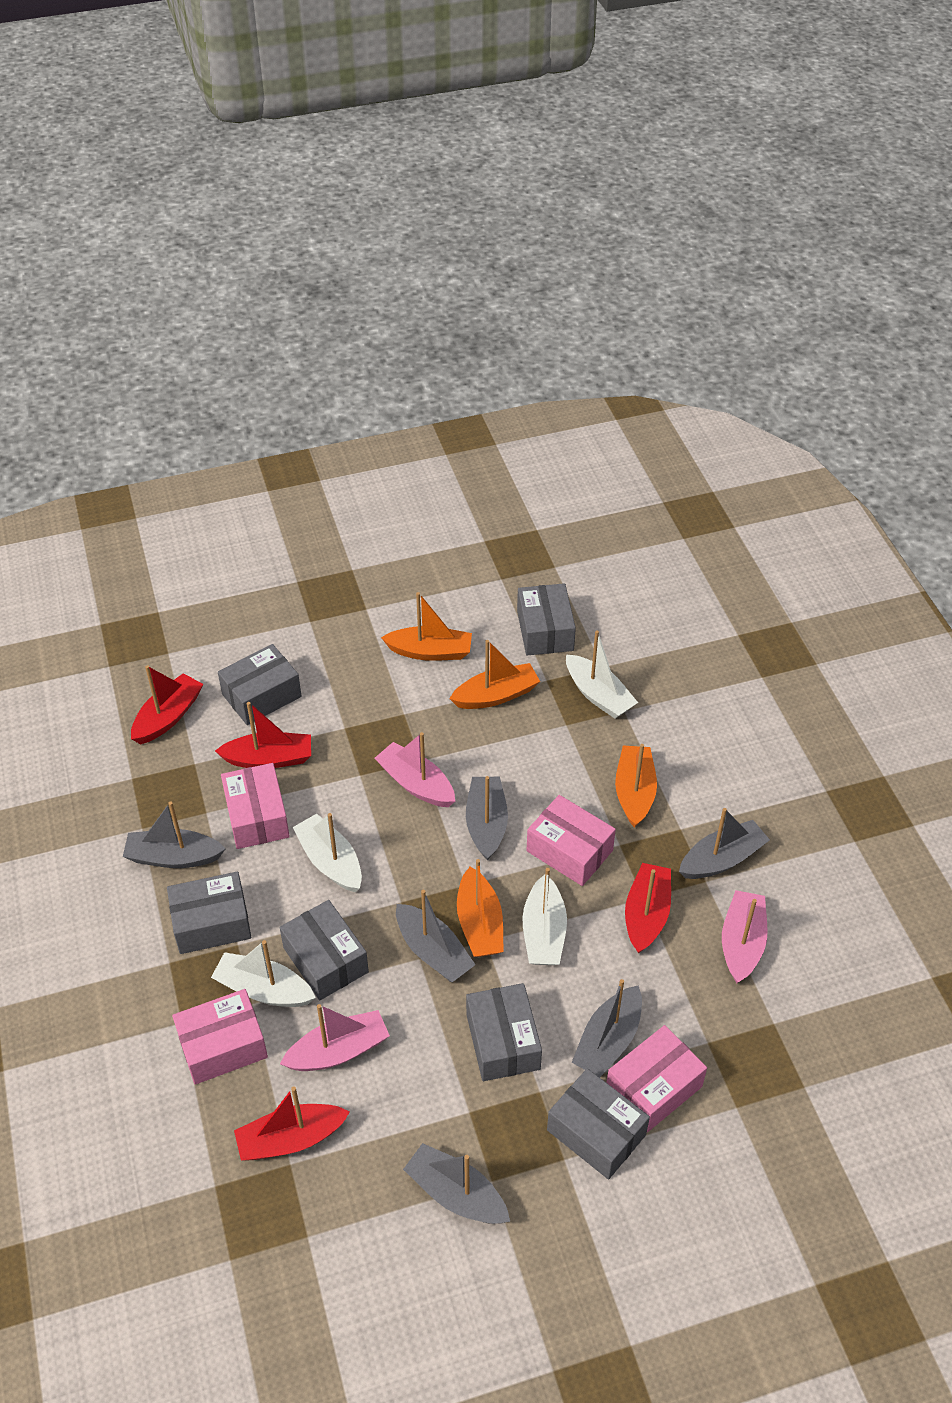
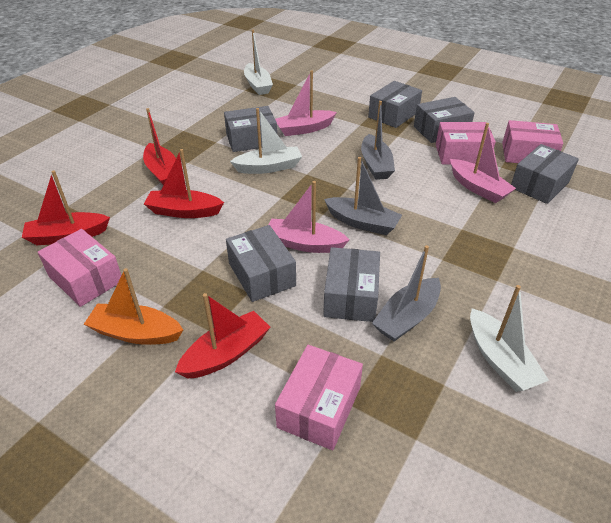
grey boat: [123,801,226,868] [396,890,475,982] [403,1143,510,1224] [466,776,508,861] [572,979,642,1077] [679,808,770,879] = 6 -> [324,157,402,235] [361,101,395,180] [372,245,441,341] = 3
orange boat: [381,592,472,661] [449,640,540,709] [457,859,504,957] [615,744,657,828] = 4 -> [84,268,183,345] = 1
white boat: [211,940,316,1007] [293,813,362,892] [522,868,567,965] [566,631,638,719] = 4 -> [230,108,302,174] [244,30,273,95] [470,285,549,392] = 3

